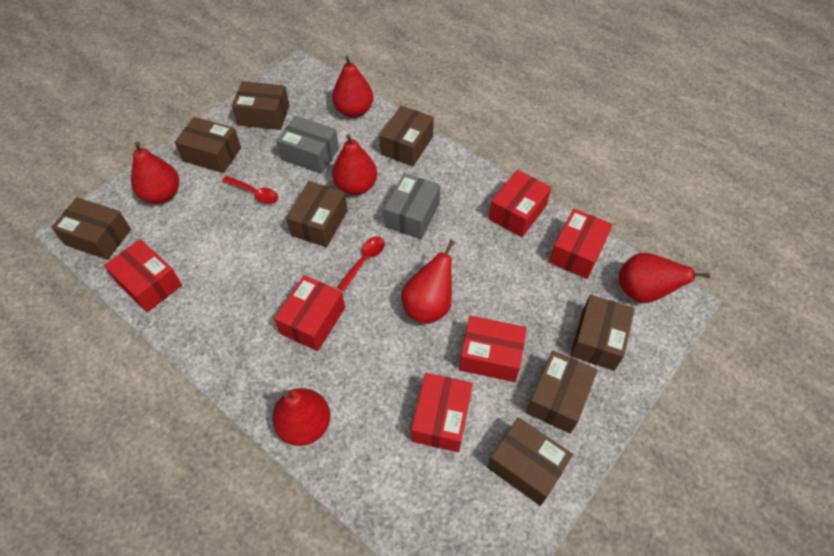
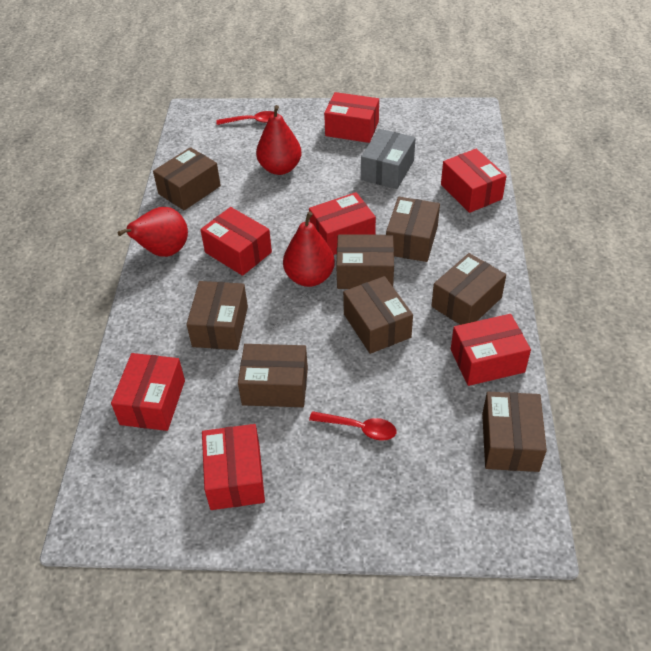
grey box: [276,116,339,174] [384,173,441,239] = 2 -> [361,129,416,189] = 1
red box: [104,239,182,312] [274,275,345,351] [411,373,473,452] [459,316,527,382] [488,170,552,237] [549,209,613,279] = 6 -> [111,353,185,431] [200,207,272,276] [202,424,265,510] [309,192,376,255] [324,92,379,143] [441,149,506,213] [451,314,531,386] = 7
red pear: [131,141,179,204] [272,388,330,446] [332,56,373,118] [332,134,377,195] [401,240,455,324] [619,253,710,303] = 6 -> [117,207,188,257] [256,105,301,175] [283,212,335,287] = 3

